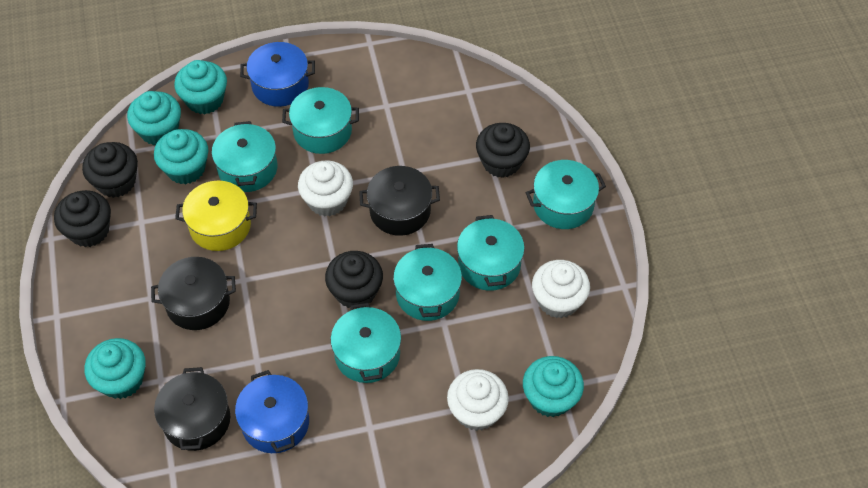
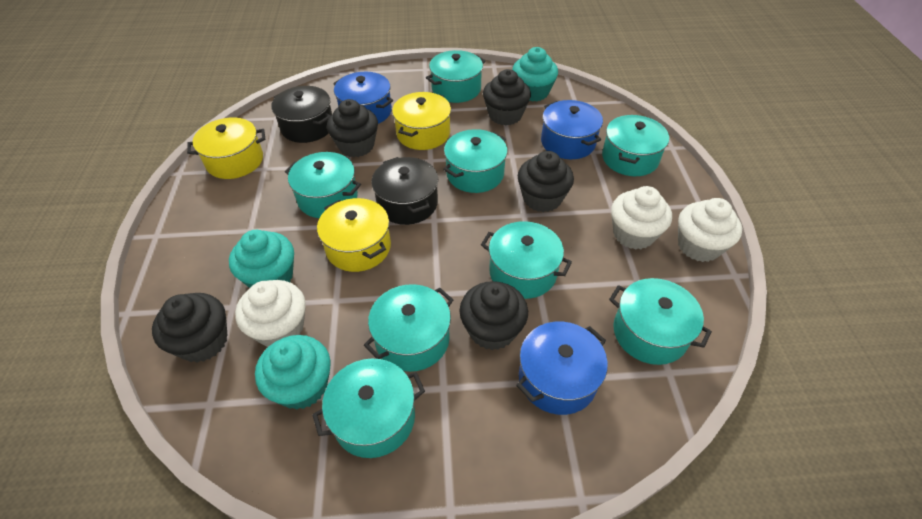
black cupcake: [54,190,111,247] [82,142,138,198] [325,251,383,309] [476,123,530,178] = 4 -> [152,293,228,363] [327,99,378,157] [459,281,528,350] [483,69,531,125] [518,151,574,212] = 5
black pot: [151,257,236,330] [154,367,230,451] [359,166,440,236] = 3 -> [271,86,332,143] [371,157,438,225] = 2
blue pot: [235,370,309,453] [240,42,315,107] = 2 -> [333,72,393,124] [516,322,608,415] [541,100,603,159] = 3
turquoise cupcake: [84,338,146,399] [127,91,181,145] [154,129,208,184] [174,60,227,114] [523,356,584,417] = 5 -> [229,230,294,288] [255,335,331,410] [512,47,558,102] = 3
turquoise pot: [212,121,278,192] [282,87,359,154] [331,303,401,383] [393,244,462,321] [457,215,525,291] [526,160,606,229] = 6 -> [285,152,361,218] [312,359,425,458] [364,284,454,372] [426,50,486,103] [443,129,507,193] [481,221,572,299] [602,115,669,176] [609,278,712,365] = 8
yellow pot: [175,181,257,251] = 1 -> [187,118,265,179] [317,198,391,272] [392,92,451,150] = 3

